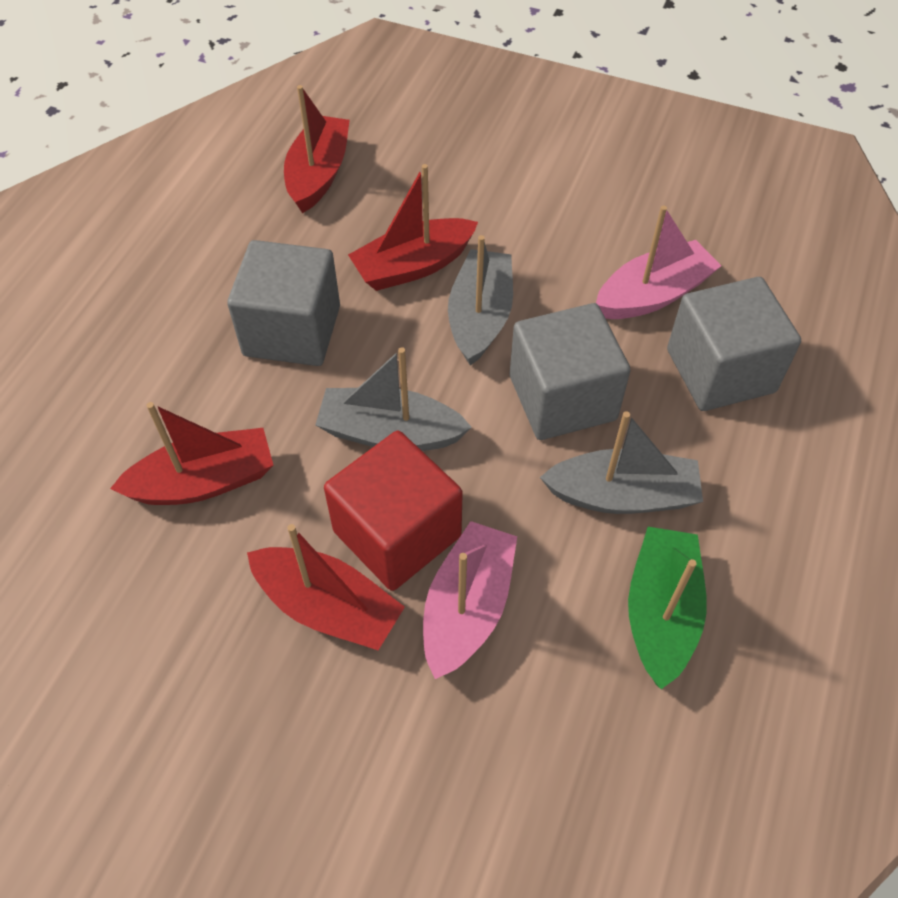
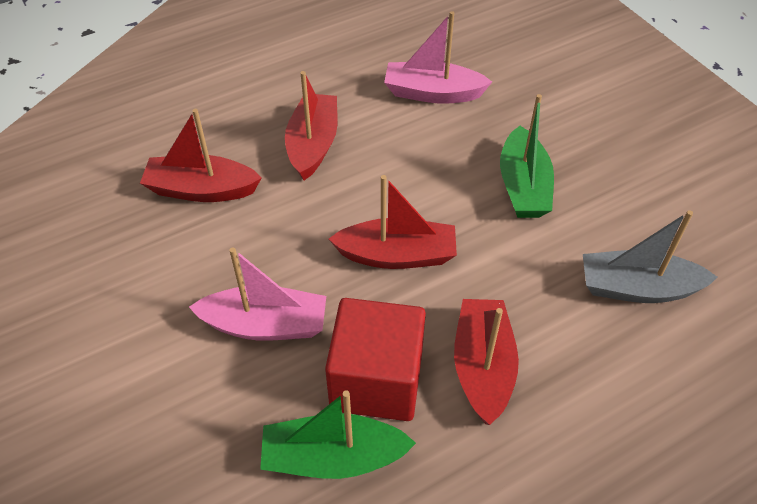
green boat: [628,527,707,689] = 1 -> [260,390,416,479] [500,94,554,218] = 2
grey boat: [316,347,472,451] [448,235,513,366] [540,411,703,514] = 3 -> [583,210,718,303] = 1
grey cube: [227,240,340,366] [510,303,631,440] [667,277,801,411] = 3 -> none = 0

